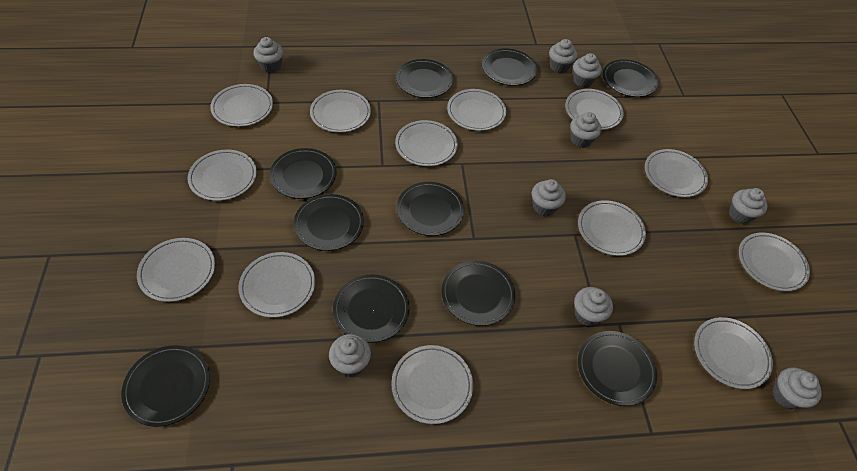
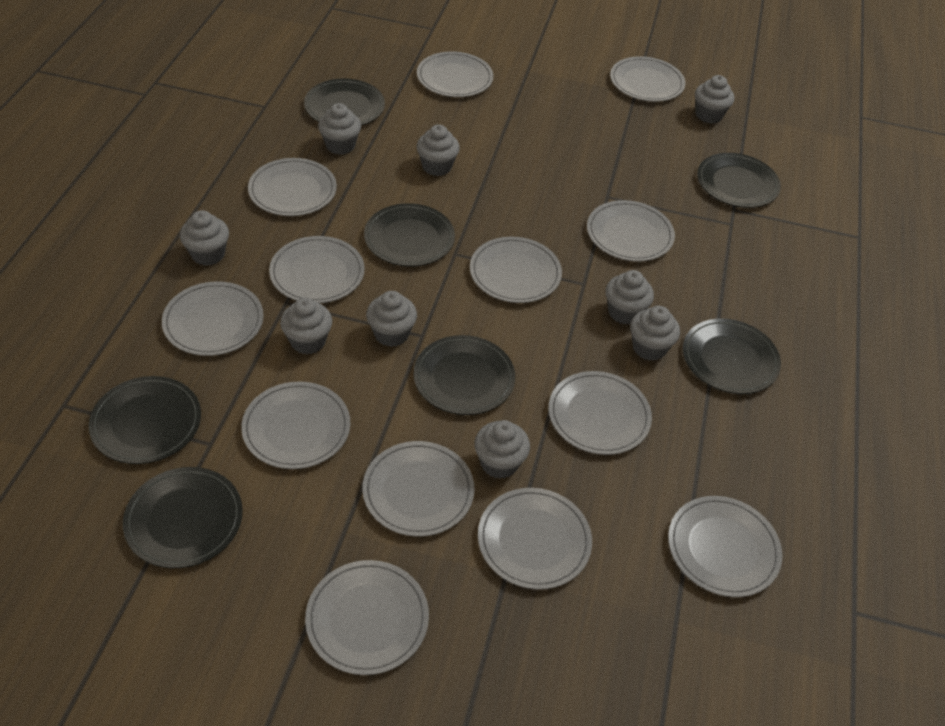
black plate: [121,345,210,427] [270,148,337,199] [294,194,364,251] [333,274,410,343] [396,59,453,98] [397,182,464,236] [441,261,515,326] [482,48,537,86] [578,331,657,406] [603,59,658,97] = 10 -> [89,376,201,464] [123,467,243,568] [304,79,385,126] [364,203,455,267] [414,335,515,415] [683,318,781,394] [697,153,781,208] = 7

